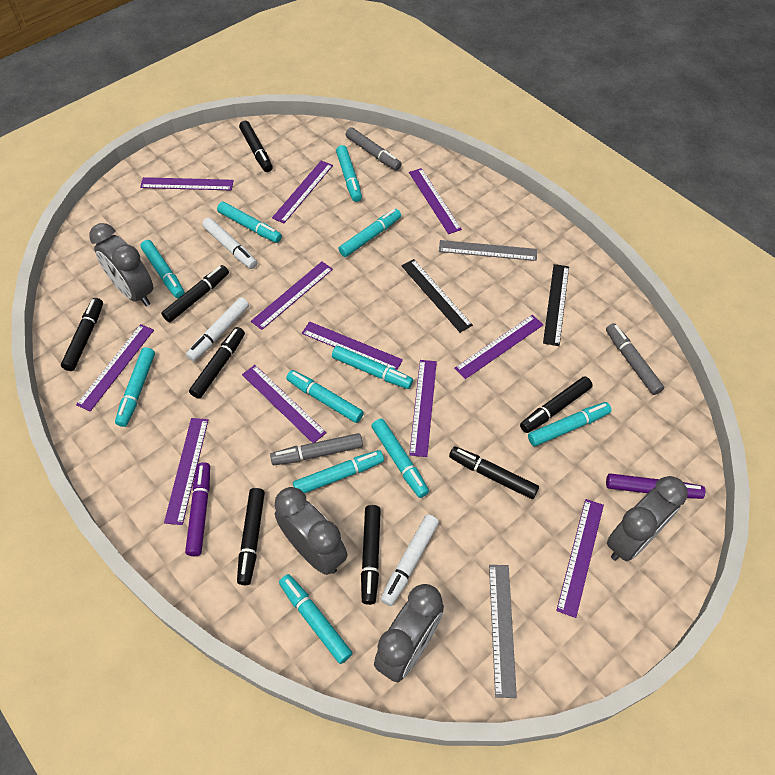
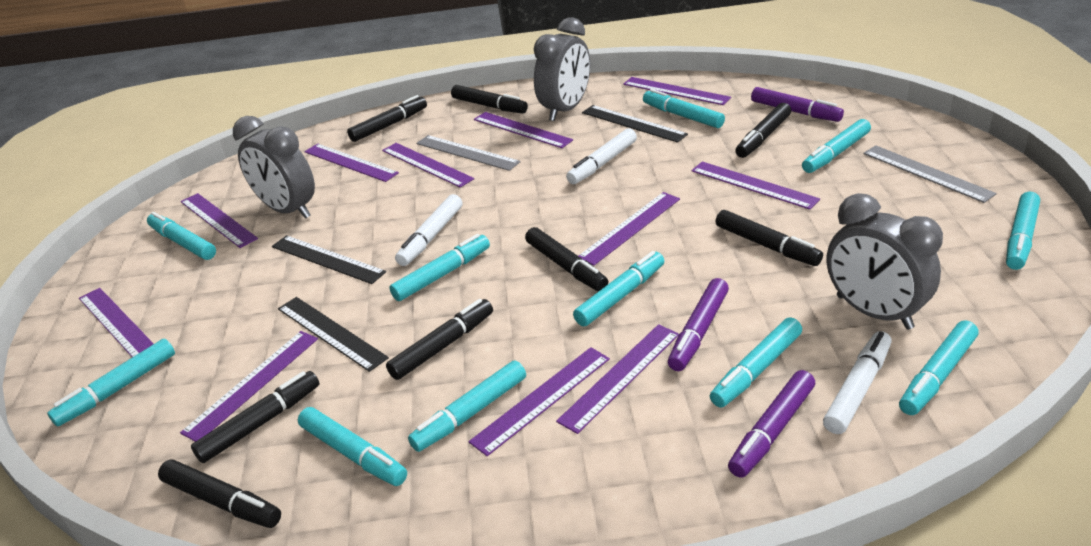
black ruler: [401,259,473,332] [543,264,569,346] = 2 -> [272,235,386,284] [278,297,389,372] [582,105,688,143] = 3
grey clock: [89,223,154,306] [275,487,347,575] [374,584,444,682] [607,476,688,561] = 4 -> [233,116,315,219] [534,17,590,121] [827,193,943,330] = 3
grey marker: [270,433,363,465] [346,127,402,170] [606,323,664,395] = 3 -> none = 0
purple marker: [185,462,210,556] [606,473,705,499] = 2 -> [668,278,729,371] [728,370,815,478] [751,87,844,122] = 3

